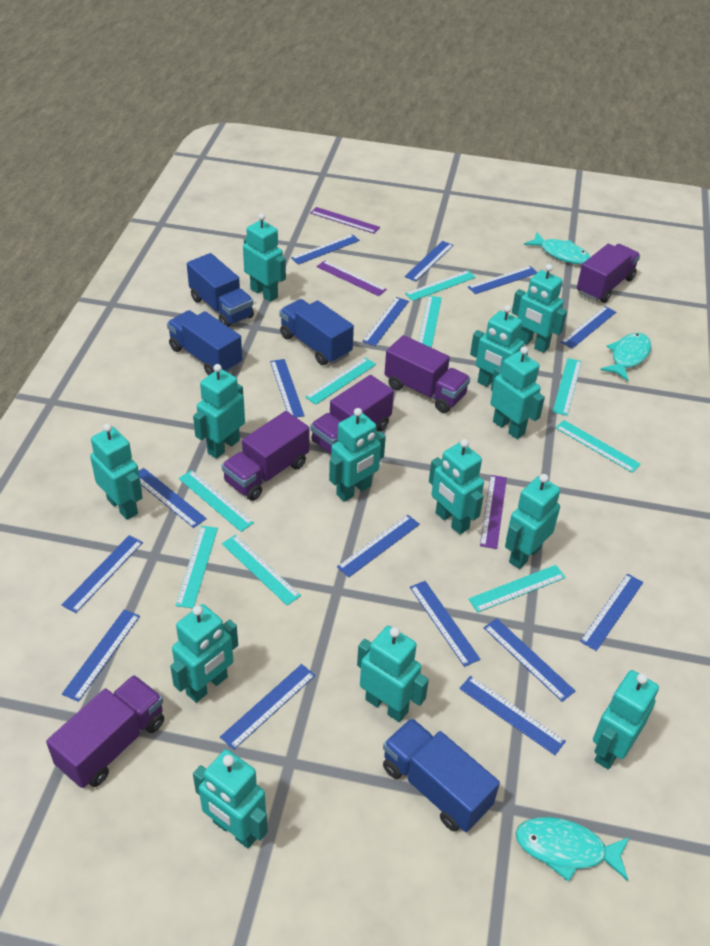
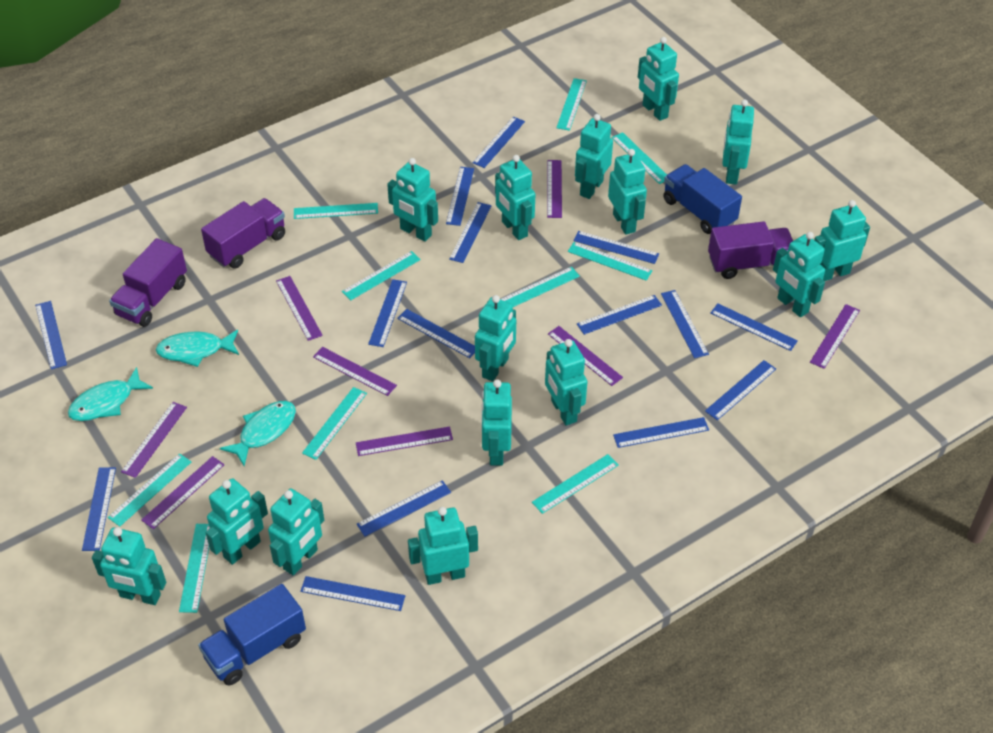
blue truck: [167,310,242,376] [187,253,254,327] [279,299,354,365] [383,718,500,832] = 4 -> [198,584,306,686] [663,164,742,234] = 2
purple ruler: [310,207,380,234] [317,260,387,296] [480,475,507,549] = 3 -> [121,402,187,478] [141,456,225,529] [276,276,323,341] [313,347,397,396] [356,427,453,456] [547,160,562,218] [548,326,623,386] [810,304,860,369] = 8
purple truck: [46,675,164,788] [221,411,309,501] [310,375,394,454] [384,335,470,413] [577,244,640,303] = 5 -> [109,238,187,327] [201,198,285,269] [708,221,793,279] = 3
turquoise robot: [90,423,143,520] [170,604,238,703] [193,364,245,459] [193,749,268,849] [243,213,286,302] [329,408,386,502] [357,626,429,722] [429,439,484,534] [470,305,528,387] [491,346,545,439] [505,474,560,569] [512,264,567,353] [593,670,659,769] = 13 -> [92,527,166,605] [206,478,268,565] [268,488,324,576] [387,158,438,242] [408,507,478,585] [475,295,516,381] [481,379,512,466] [495,155,535,240] [545,339,587,426] [575,114,613,199] [608,149,647,235] [638,37,679,121] [722,99,754,185] [773,232,825,317] [814,200,870,281] = 15
turquoise ruler: [175,526,218,608] [179,470,254,532] [222,535,301,606] [305,357,376,405] [405,270,476,301] [418,296,442,347] [468,565,566,613] [552,358,582,416] [555,420,641,473] = 9 -> [108,453,191,527] [179,524,210,613] [294,203,378,219] [302,387,367,460] [342,251,421,300] [501,267,580,307] [532,454,619,514] [556,78,587,131] [568,242,653,281] [611,132,667,184] = 10

